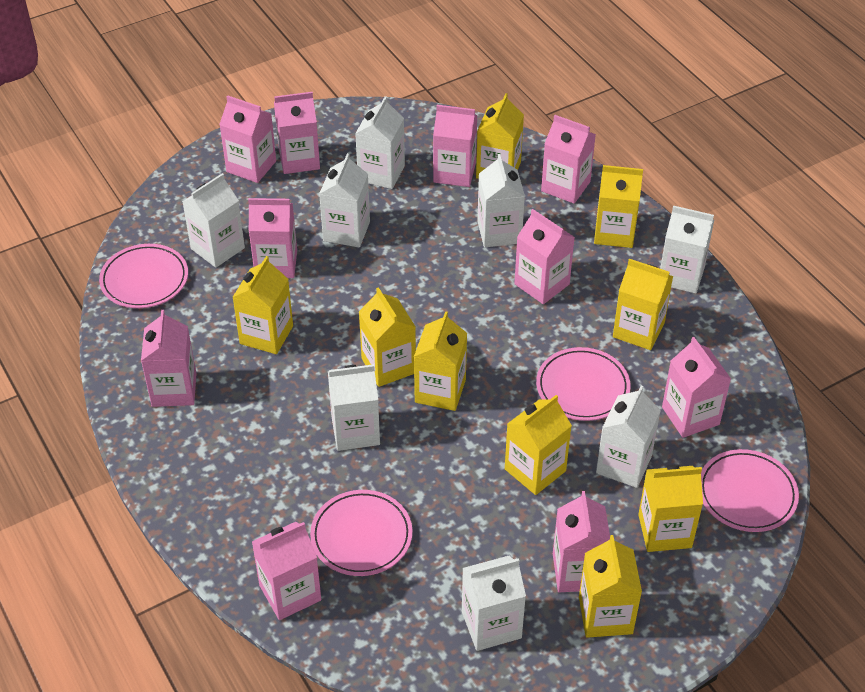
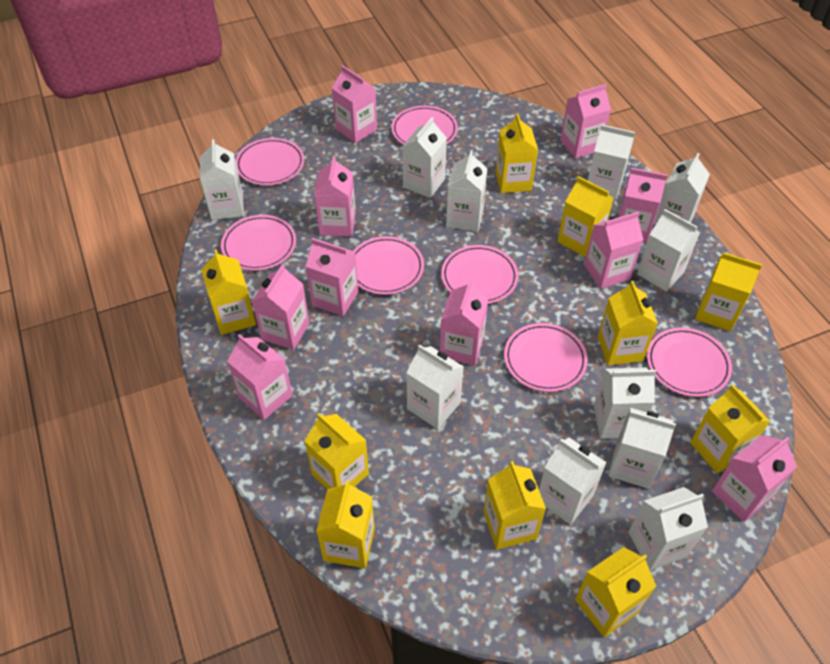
pink plate: [99,244,188,308] [310,490,412,576] [536,347,631,421] [701,449,799,532] = 4 -> [221,215,296,271] [235,138,304,185] [353,236,424,295] [391,106,458,145] [441,245,519,304] [504,323,588,392] [647,327,732,397] = 7
white carton: [182,173,245,268] [319,153,370,247] [328,364,380,451] [355,96,405,189] [462,556,526,651] [477,154,525,247] [596,386,661,488] [660,206,714,294] = 8 -> [200,139,244,220] [402,117,447,198] [406,344,464,429] [446,150,487,232] [539,437,607,525] [588,125,635,199] [594,367,656,439] [608,408,676,489] [628,487,708,570] [637,209,700,292] [654,153,710,225] = 11
yellow carton: [232,256,293,354] [359,287,416,387] [414,311,467,411] [476,93,524,179] [505,395,572,495] [579,535,642,638] [594,165,643,248] [613,259,673,350] [638,465,703,552] = 9 -> [201,249,256,335] [304,413,369,489] [316,481,375,568] [483,461,546,550] [495,114,538,193] [558,176,614,257] [575,547,656,637] [598,281,658,366] [690,385,771,473] [695,252,762,331] = 10

